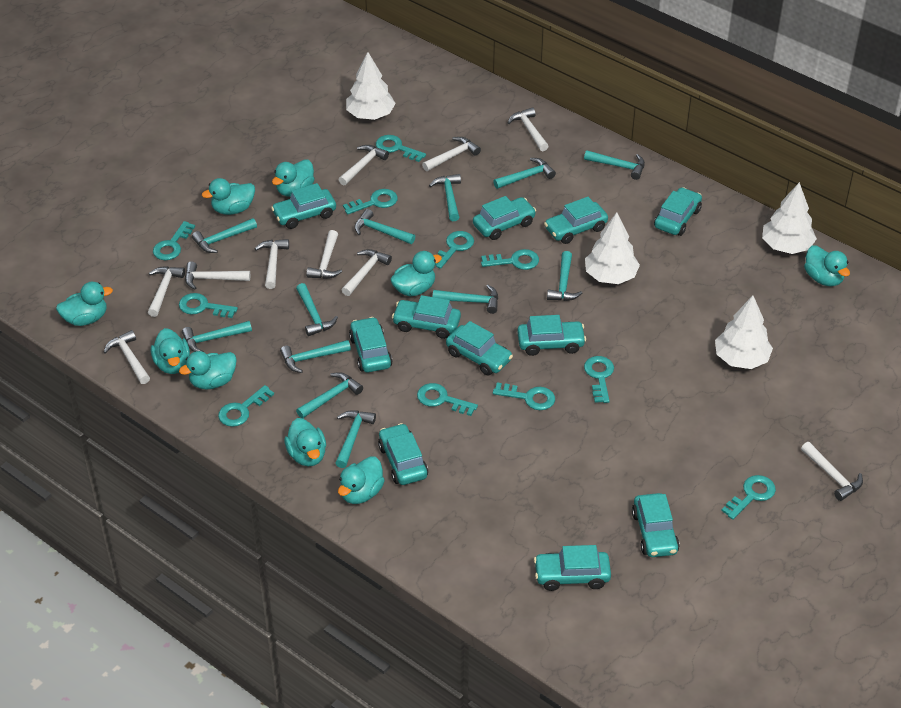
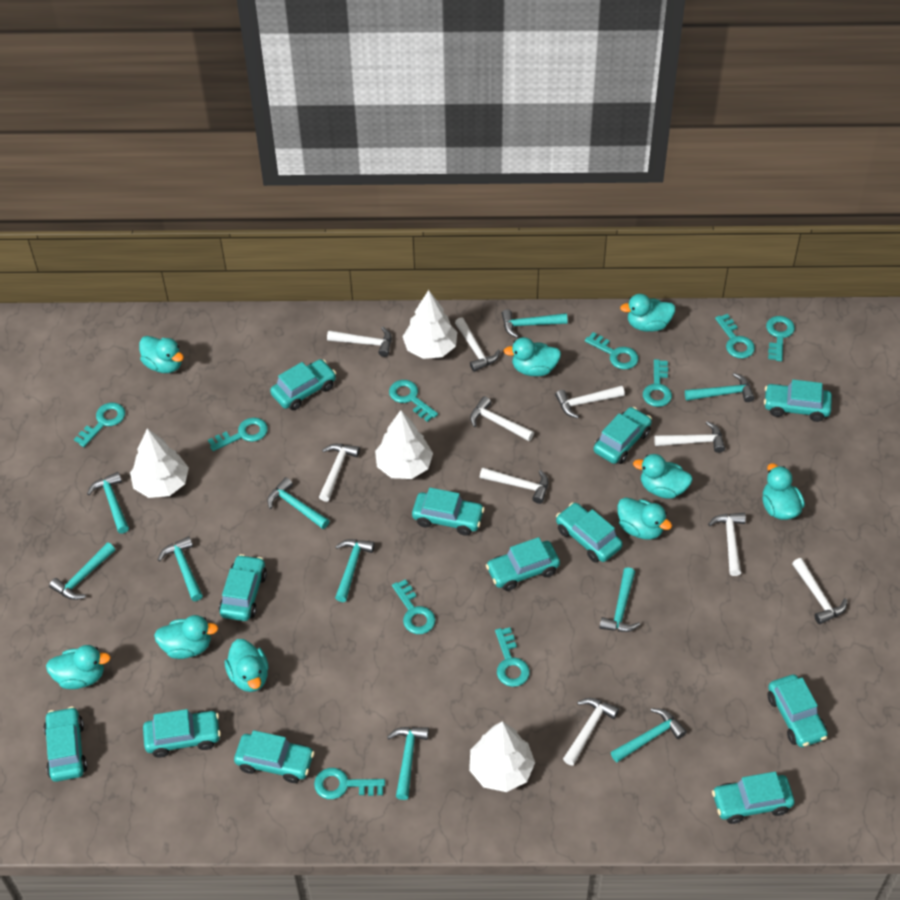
turquoise car: [271,183,336,229] [349,317,393,372] [378,423,428,485] [392,295,461,339] [446,321,513,375] [473,196,536,240] [517,315,586,356] [534,545,611,591] [544,197,608,244] [632,493,680,557] [654,187,702,236] = 11 -> [44,706,87,782] [143,709,221,757] [219,554,267,621] [234,730,315,783] [270,359,336,410] [412,488,485,536] [486,537,560,591] [556,502,623,563] [594,407,652,464] [712,772,795,824] [764,379,832,422] [767,675,828,747] = 12
turquoise hammer: [182,321,252,352] [192,218,257,253] [280,340,351,373] [296,283,338,336] [296,372,363,418] [335,410,376,468] [354,209,415,244] [429,174,461,221] [433,285,498,314] [493,158,556,189] [547,251,582,301] [584,150,645,180] = 12 -> [49,542,115,600] [87,472,129,533] [158,536,203,601] [267,477,329,529] [335,539,375,602] [387,727,429,800] [501,309,568,338] [599,567,640,632] [611,708,687,762] [685,373,755,402] = 10
turquoise key: [153,221,195,260] [179,293,238,318] [218,385,274,427] [343,189,398,215] [376,135,426,162] [417,383,478,416] [435,231,474,269] [481,249,539,270] [493,383,555,410] [584,356,614,403] [721,475,776,520] = 11 -> [74,403,125,447] [208,417,268,451] [314,768,385,799] [389,380,438,422] [392,579,435,634] [495,627,530,687] [585,332,638,369] [643,359,672,407] [715,314,755,358] [766,316,795,361] = 10

